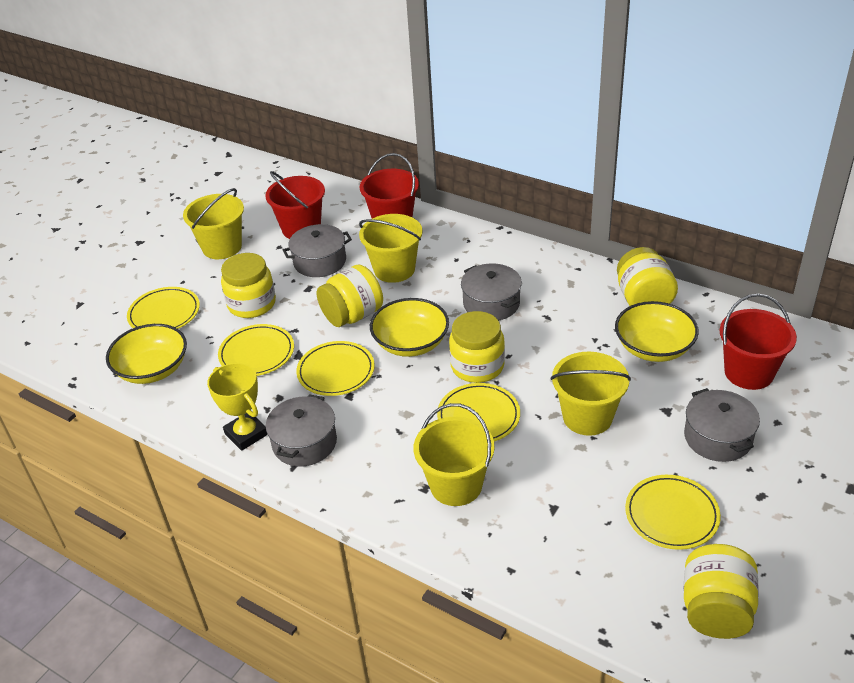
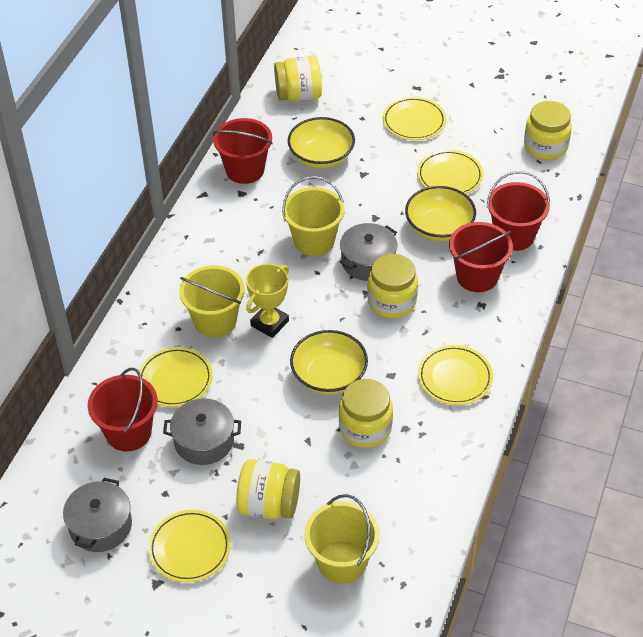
grey pot: [266,394,337,467] [283,224,352,277] [461,263,522,321] [684,388,760,462] = 4 -> [63,478,132,552] [163,398,241,465] [340,223,397,281] = 3
red bucket: [265,171,325,239] [360,153,419,218] [719,294,797,390] = 3 -> [88,368,158,452] [213,118,273,184] [449,222,513,292] [487,171,550,251] = 4
yellow bucket: [183,188,244,259] [359,214,423,283] [413,403,495,506] [551,352,631,436] = 4 -> [179,266,245,338] [282,176,345,256] [304,494,380,584] = 3

